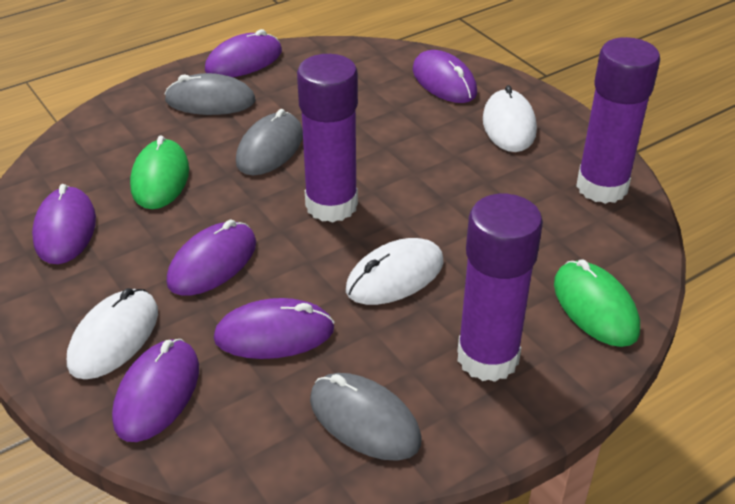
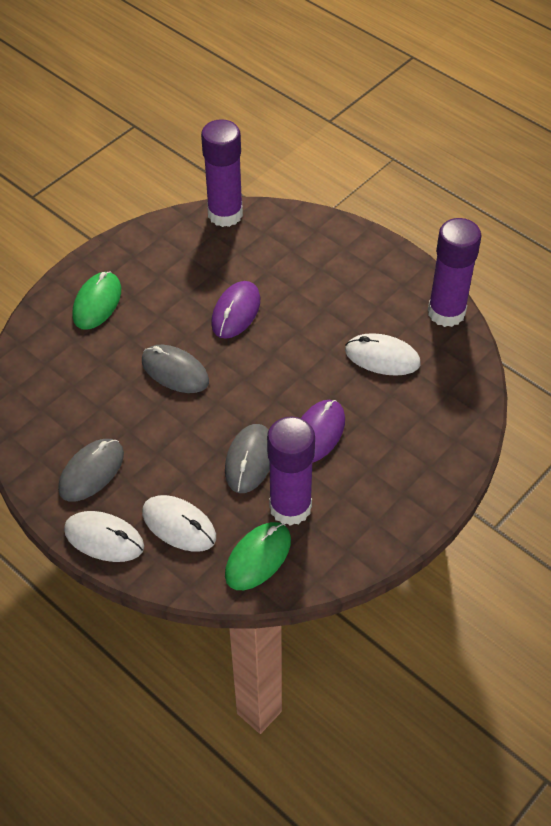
purple mouse: [32,184,96,264] [112,339,199,442] [166,219,256,296] [205,29,282,77] [214,298,335,359] [413,50,477,103] = 6 -> [211,281,260,339] [301,400,345,463] = 2

